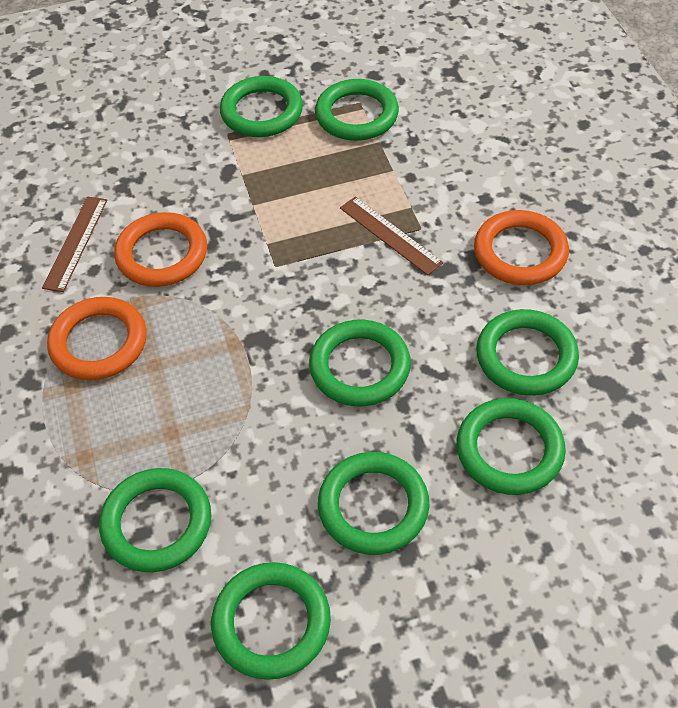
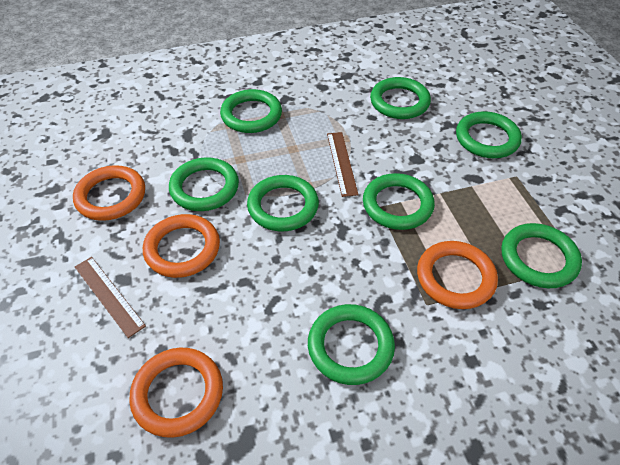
orange ring: [47,297,147,380] [114,212,207,287] [474,210,569,285] = 3 -> [73,165,145,221] [129,348,223,438] [143,214,220,278] [417,241,498,309] = 4

